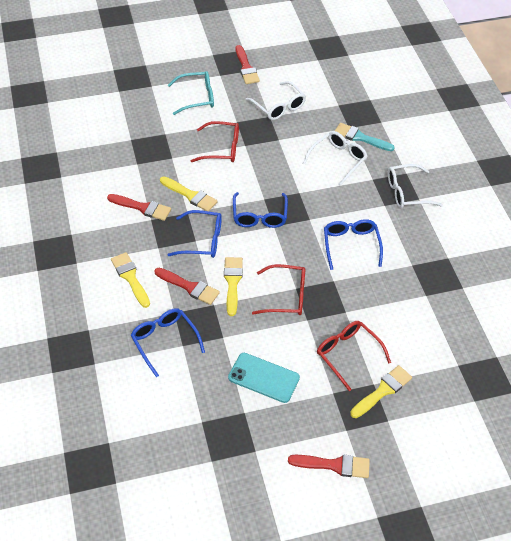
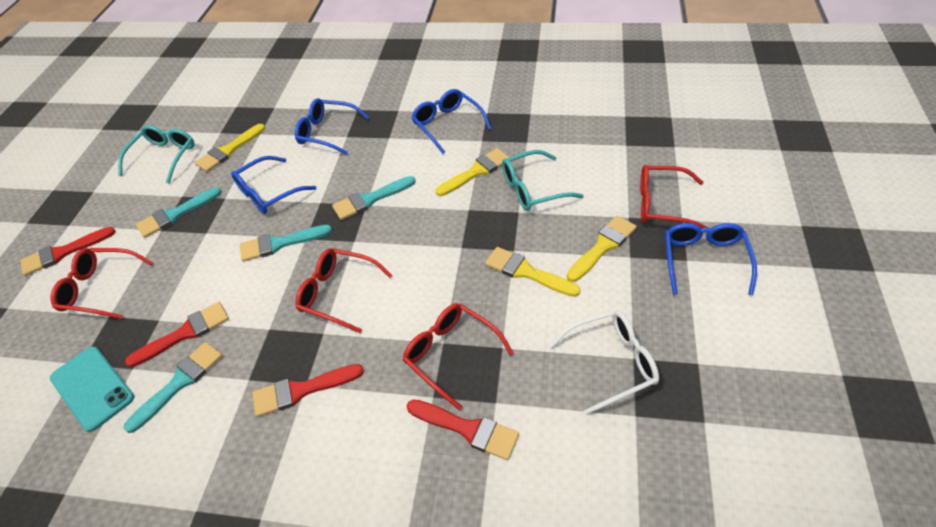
red glasses: [191,121,239,162] [252,264,305,315] [317,321,391,391] = 3 -> [51,248,153,319] [295,248,392,333] [403,303,514,411] [640,165,706,228] = 4
turquoise brush: [335,123,395,151] = 1 -> [124,342,222,433] [136,187,222,238] [240,225,332,262] [332,176,416,220] = 4
turquoise glasses: [168,71,214,115] = 1 -> [118,125,195,184] [502,150,584,211] = 2
white glasses: [246,81,306,120] [303,131,368,186] [388,164,443,208] = 3 -> [549,310,659,415] = 1

